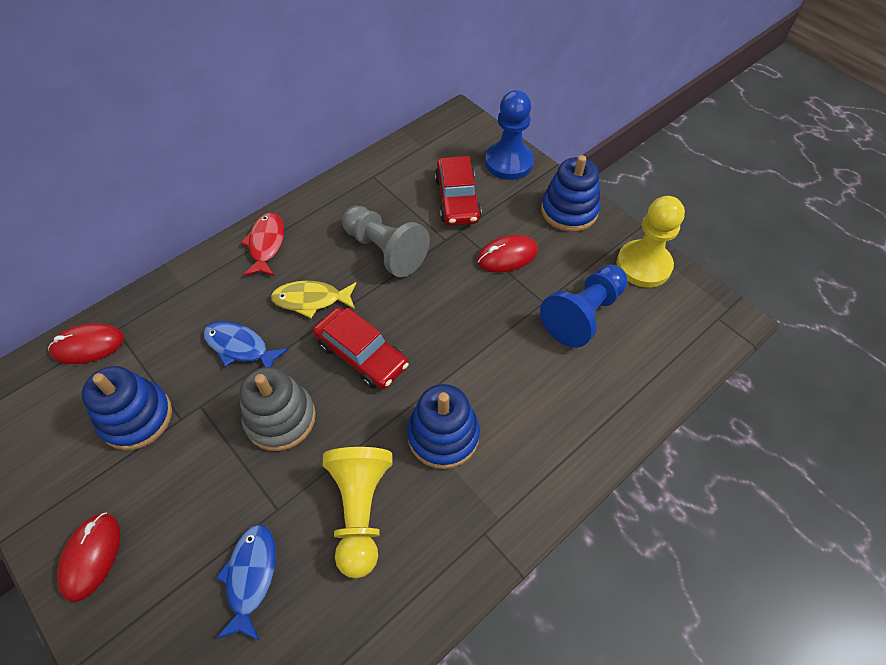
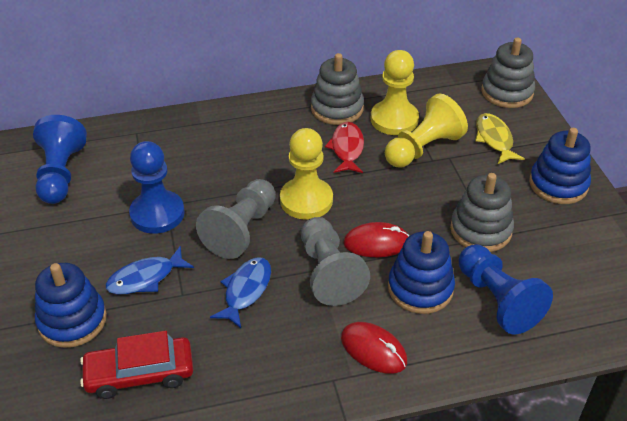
blue pawn: [485,90,534,180] [540,265,628,348] = 2 -> [33,115,87,204] [129,141,185,234] [459,244,553,335] = 3
grey pawn: [342,206,430,277] = 1 -> [196,179,276,259] [301,217,370,306] = 2
grey stacking toy: [240,367,316,451] = 1 -> [311,53,364,125] [450,173,514,252] [482,37,535,108] = 3
red car: [313,307,409,389] [435,156,482,226] = 2 -> [80,331,193,399] = 1
red mouse: [48,323,124,364] [57,512,120,602] [477,235,538,273] = 3 -> [341,322,407,374] [343,222,409,257] = 2
yellow pawn: [323,447,392,578] [616,196,685,287] = 2 -> [280,128,333,220] [371,50,419,135] [385,93,468,168] = 3

